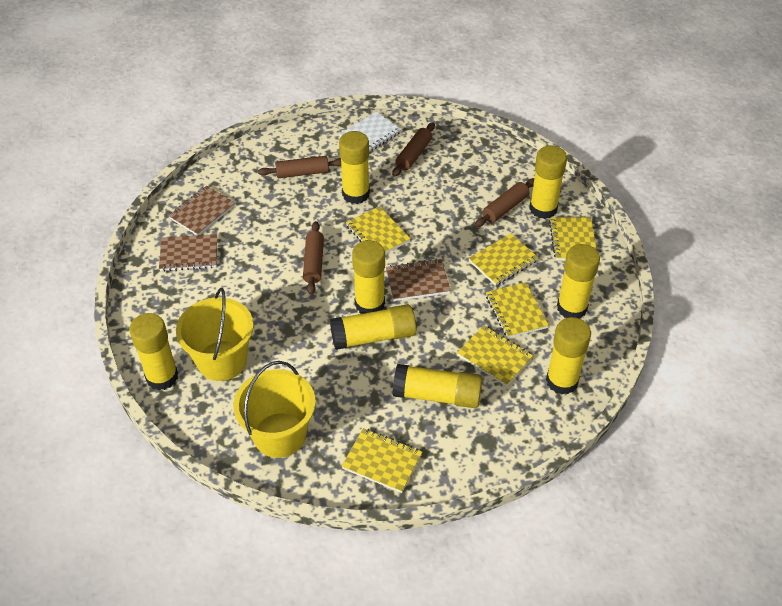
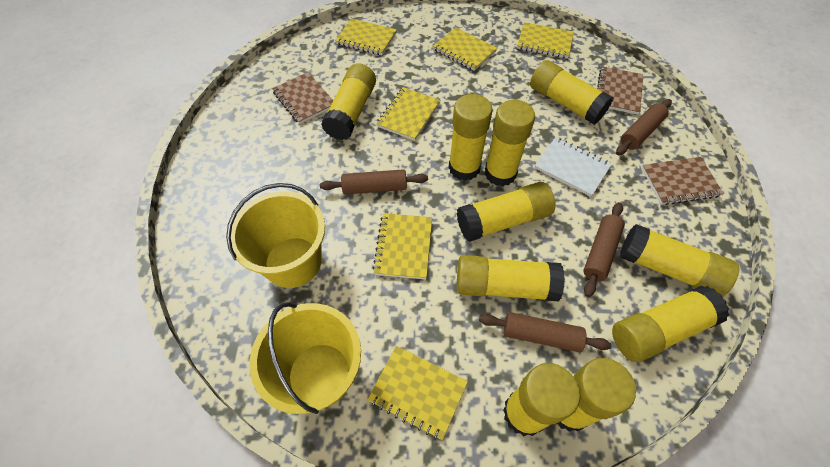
yellow glue stick: [129,313,178,391] [330,304,416,350] [339,131,370,204] [352,240,385,314] [393,364,482,408] [529,145,567,219] [546,317,591,394] [557,244,600,318] = 8 -> [321,63,376,140] [449,94,493,181] [457,182,556,242] [457,255,565,301] [485,100,535,186] [503,363,580,436] [530,60,613,124] [556,358,636,432] [612,286,730,362] [620,224,739,297] = 10

